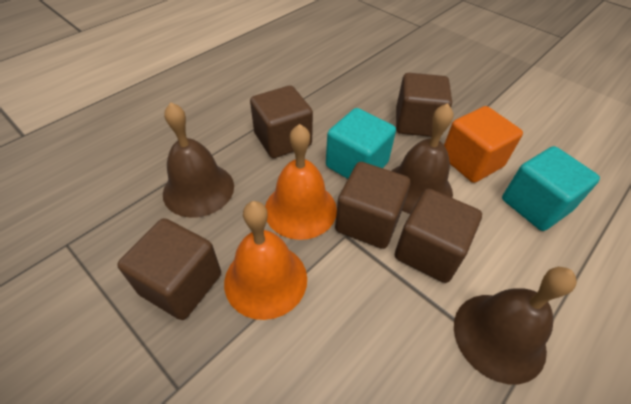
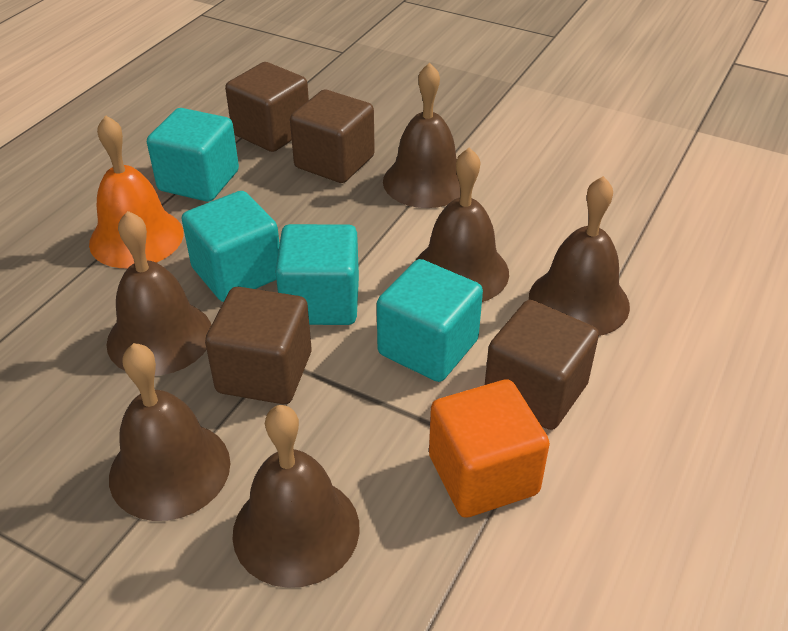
brown bell: [163,102,234,218] [391,103,454,214] [454,267,577,384] = 3 -> [106,211,211,376] [109,343,230,521] [232,405,360,588] [383,62,460,208] [415,147,509,302] [529,176,630,336] = 6
brown cube: [117,218,221,320] [250,86,313,158] [335,162,410,249] [395,189,482,283] [396,73,452,137] = 5 -> [205,287,312,404] [225,62,309,152] [290,90,375,183] [485,300,599,430] = 4
orange bell: [224,201,307,320] [265,124,337,240] = 2 -> [89,115,184,268] = 1
turquoise cube: [326,108,396,179] [502,146,600,231] = 2 -> [147,108,239,202] [182,191,280,302] [275,224,359,325] [377,259,483,382] = 4

